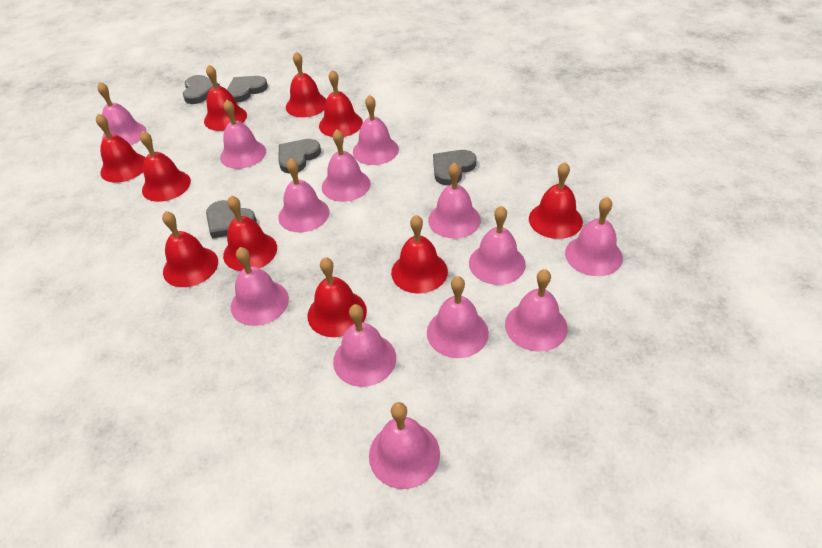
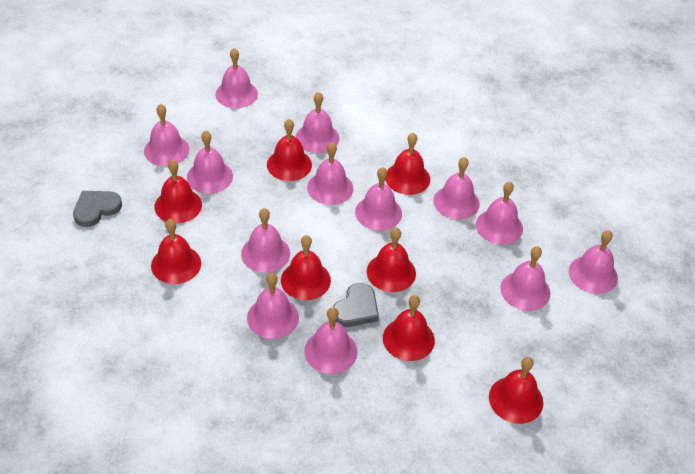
grey heart: [183,75,220,104] [206,200,257,238] [227,76,268,103] [279,139,321,174] [433,150,476,185] = 5 -> [73,191,122,227] [333,283,379,327] = 2
red bell: [96,114,146,183] [140,131,191,202] [162,211,218,287] [204,65,247,131] [223,195,277,271] [286,52,327,117] [308,257,367,337] [319,70,363,137] [391,215,448,293] [529,162,583,239] = 10 -> [151,219,201,284] [154,160,202,223] [267,119,312,181] [281,235,331,300] [367,228,416,292] [383,295,435,361] [385,133,430,195] [489,357,543,424] = 8

